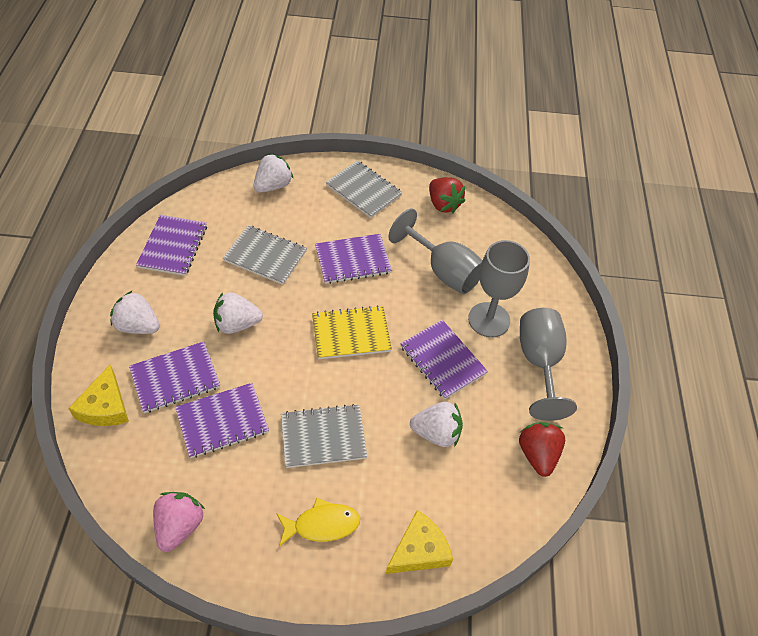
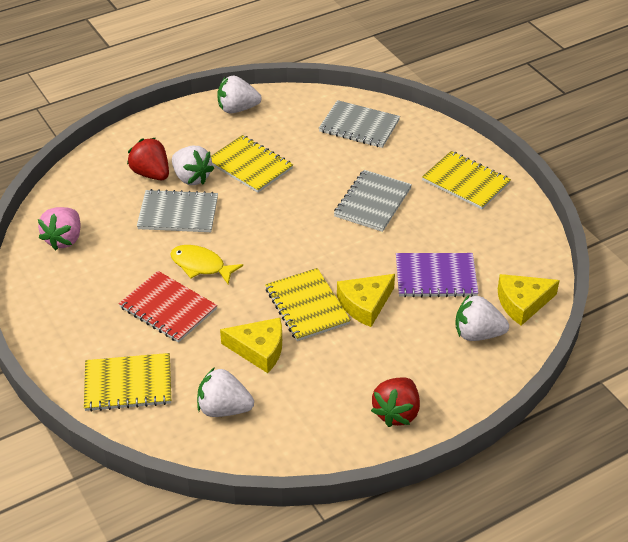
grey goblet: [389,209,483,294] [468,240,530,337] [520,308,577,421] = 3 -> none = 0
purple notebook: [129,342,220,413] [136,215,207,276] [175,383,269,458] [315,234,392,284] [400,320,488,399] = 5 -> [396,253,479,297] = 1
red notebook: none = 0 -> [118,271,217,343] = 1
yellow cheese: [68,365,129,426] [386,510,453,574] = 2 -> [220,318,282,373] [337,274,395,327] [498,274,560,326] = 3
yellow notebook: [312,305,392,359] = 1 -> [84,353,171,412] [211,135,293,193] [265,268,351,341] [422,151,511,210] = 4

